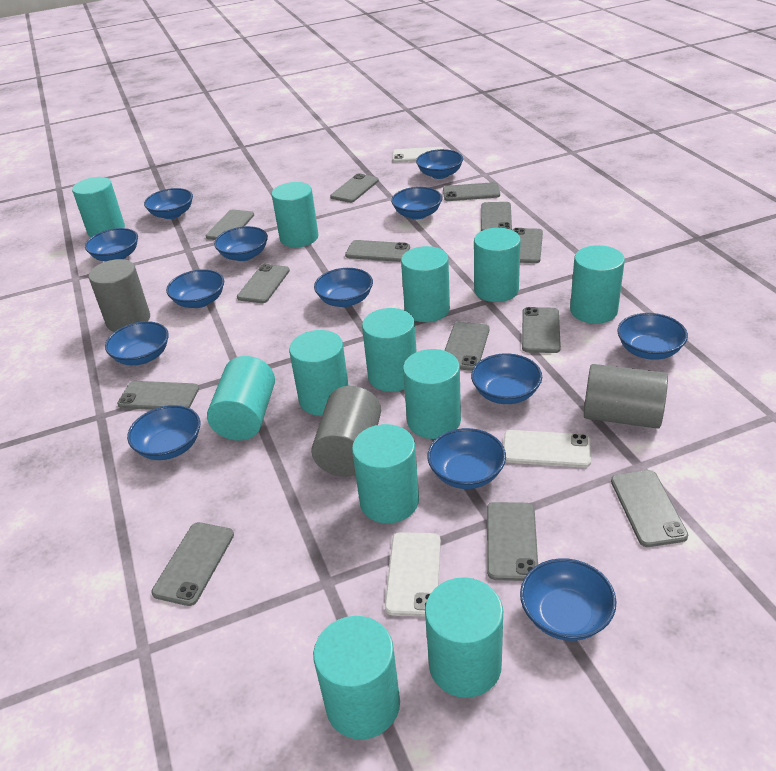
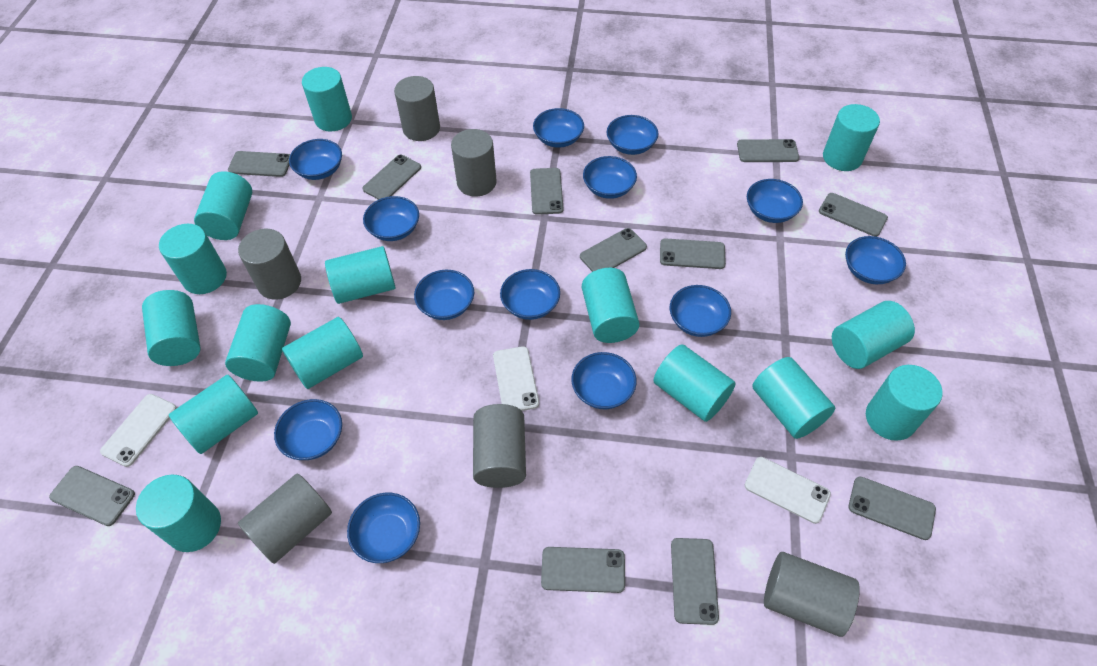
grey cylinder: [89,259,150,332] [311,386,381,477] [584,364,668,429] = 3 -> [238,229,301,300] [238,473,332,564] [394,76,440,141] [451,129,497,197] [473,404,526,488] [764,552,860,637] = 6
grey phone: [117,381,199,410] [151,522,234,606] [206,210,254,240] [237,264,290,303] [330,173,379,203] [345,240,410,262] [443,182,500,201] [444,322,490,371] [481,202,512,231] [487,502,538,581] [512,228,543,263] [522,307,561,353] [611,470,688,547] = 13 -> [49,466,135,526] [228,151,290,177] [362,155,421,200] [530,168,564,215] [541,547,625,593] [580,228,647,272] [660,238,726,269] [671,538,719,625] [737,139,799,162] [819,193,888,237] [848,477,936,540] = 11
turquoise cylinder: [72,177,125,237] [207,356,275,441] [272,182,318,247] [289,330,349,416] [313,616,400,740] [352,424,419,523] [362,308,417,392] [401,246,450,322] [403,349,461,439] [425,577,503,698] [474,228,521,302] [570,245,625,324] = 12 -> [136,475,221,552] [142,290,201,366] [159,224,227,294] [169,375,258,454] [194,171,252,240] [225,304,291,382] [282,317,363,389] [302,67,352,132] [325,246,396,304] [582,268,640,343] [653,344,736,422] [752,357,835,439] [823,104,880,171] [832,301,915,369] [866,365,943,441] = 15

